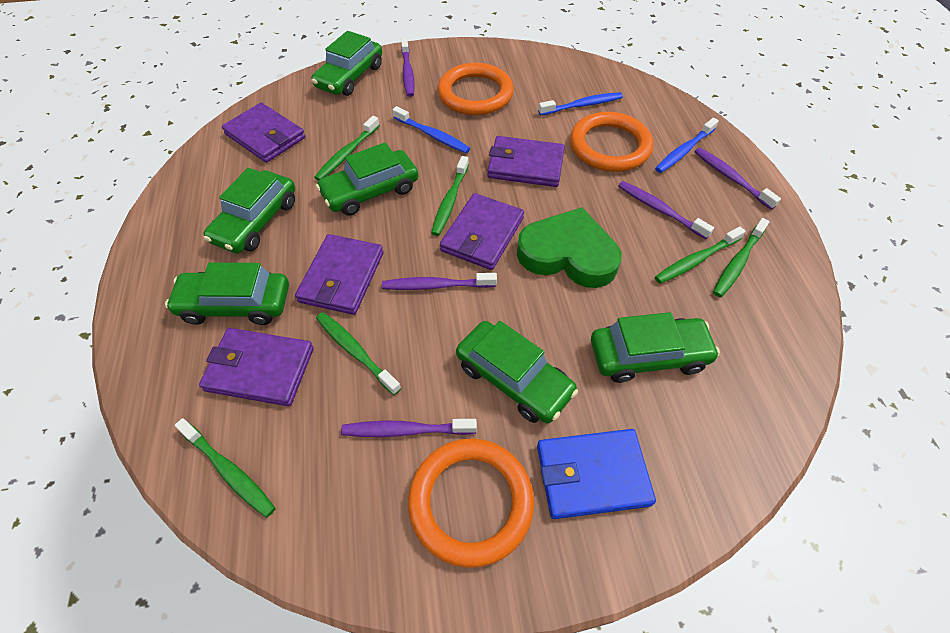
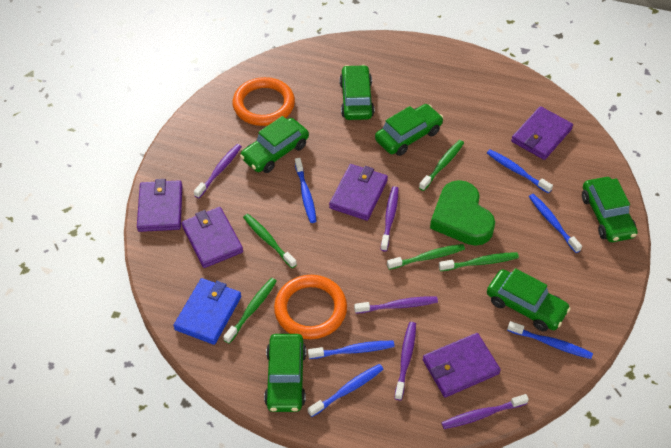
blue toothbrush: [392,106,470,153] [538,92,623,115] [655,118,719,173] = 3 -> [295,158,316,223] [308,341,395,359] [308,364,383,417] [487,149,553,193] [507,321,593,359] [529,194,582,253] = 6
green toothbrush: [175,418,276,518] [314,116,380,181] [316,312,401,395] [431,156,469,236] [655,226,746,284] [713,218,770,297] = 6 -> [223,278,277,344] [243,214,297,268] [387,244,465,270] [419,140,464,191] [439,252,519,271] = 5
orange ring: [408,438,534,568] [438,63,514,115] [570,112,653,172] = 3 -> [233,77,295,126] [274,275,347,339] = 2

